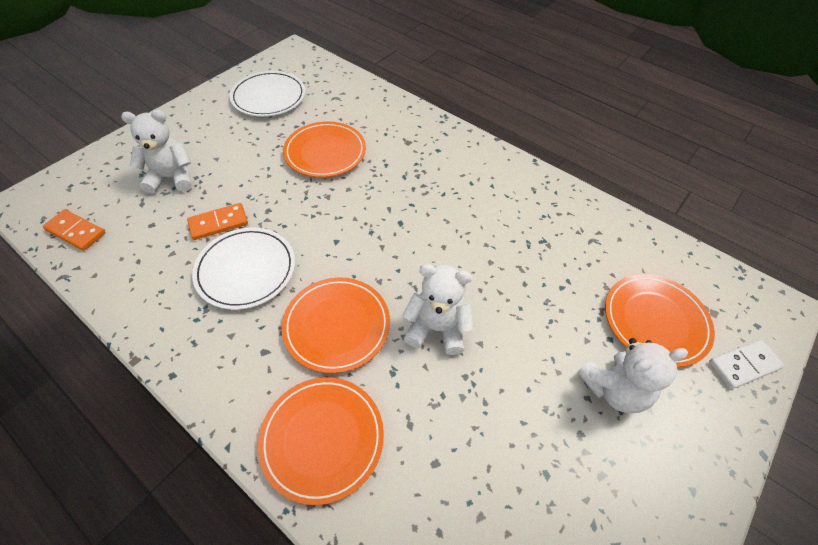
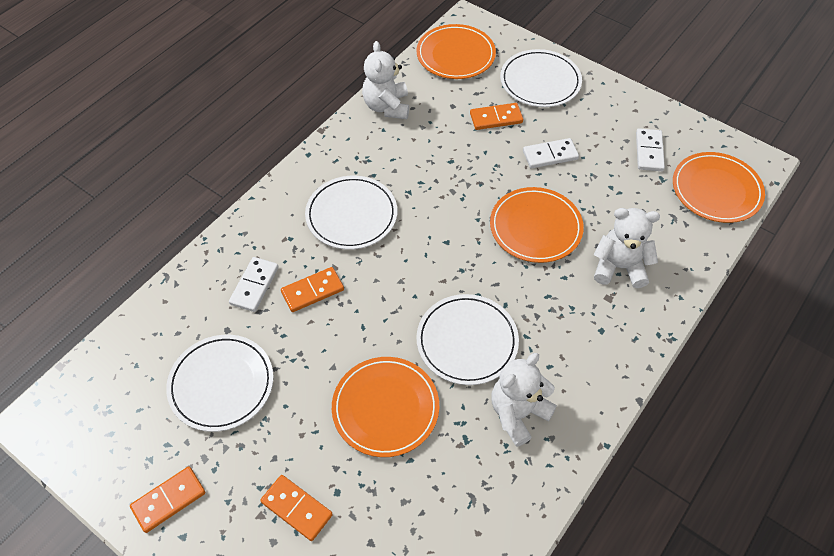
orange domino: [43,209,105,251] [187,203,248,240] = 2 -> [130,467,205,533] [260,475,333,541] [281,267,344,312] [470,103,523,130] = 4
white domino: [709,340,785,389] = 1 -> [229,257,279,312] [523,138,579,168] [636,128,665,171] = 3
white plate: [192,228,295,310] [230,71,305,117] = 2 -> [166,335,274,432] [305,176,397,250] [416,294,519,385] [500,49,582,107] = 4

